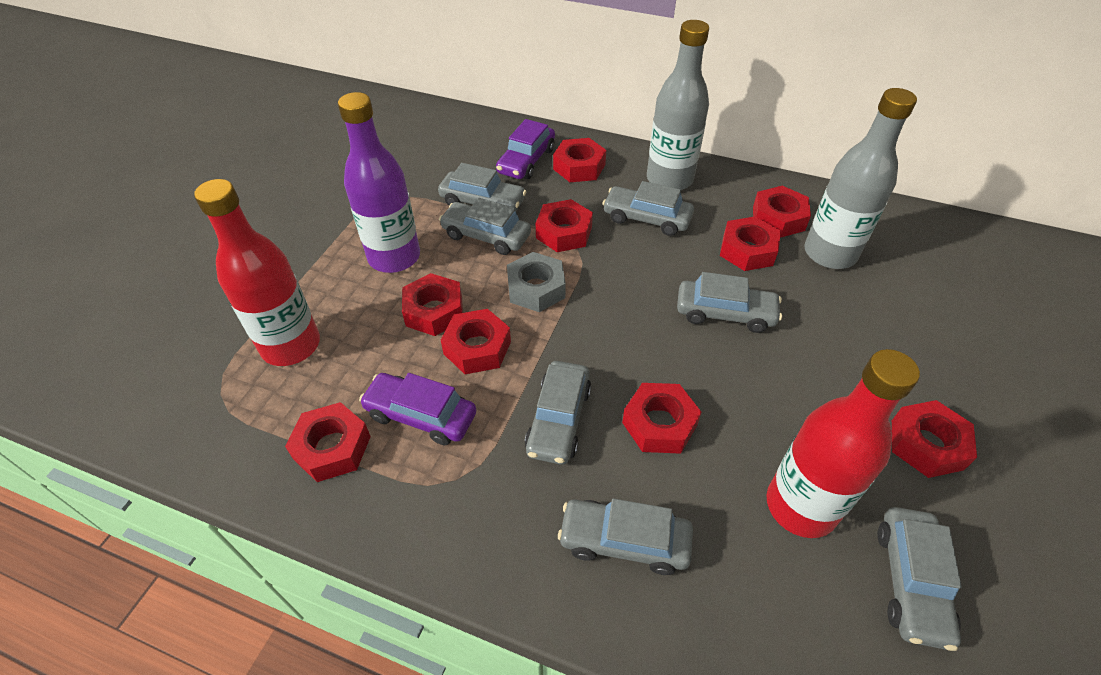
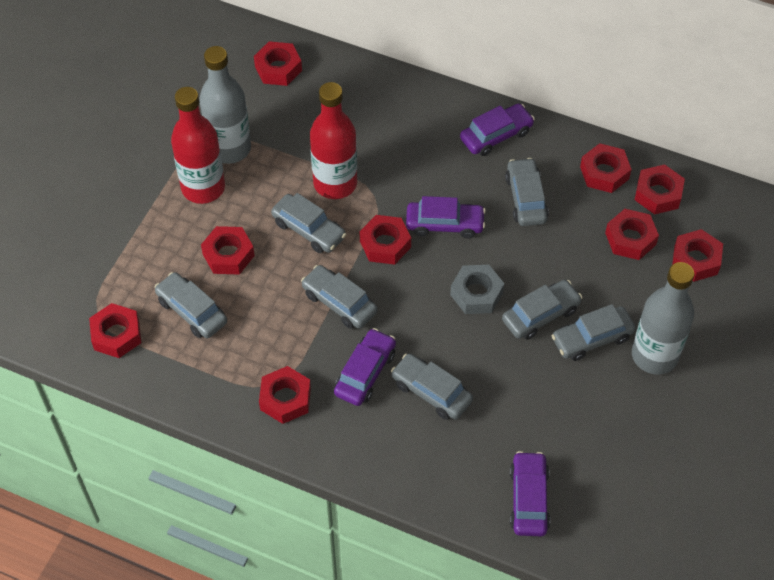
purple bottle: [338,92,420,273] = 1 -> none = 0
purple car: [359,373,476,445] [496,119,555,179] = 2 -> [334,328,396,406] [406,196,486,239] [460,104,535,156] [510,451,550,536] = 4

